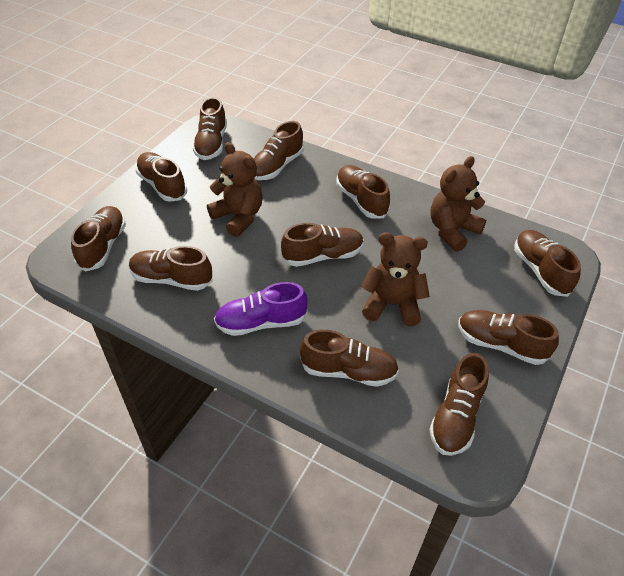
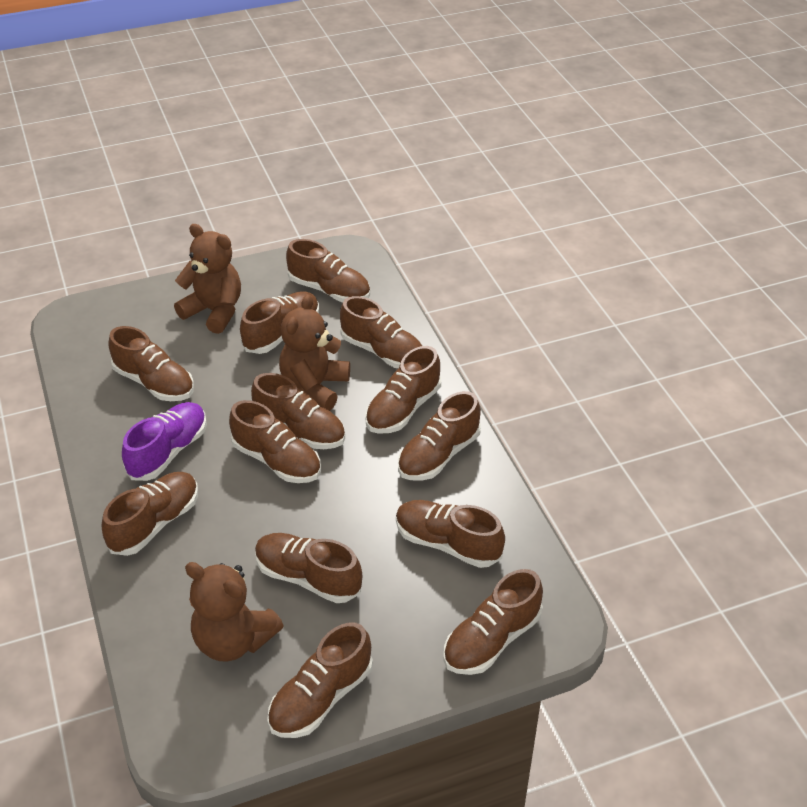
brown shoe: [71,206,126,271] [129,246,213,291] [135,152,187,202] [193,97,227,160] [254,121,304,180] [281,223,364,267] [300,329,399,387] [336,165,390,219] [429,353,489,456] [458,310,559,365] [514,230,581,297] = 11 -> [102,472,198,556] [108,326,194,401] [229,400,321,483] [240,291,319,354] [251,373,345,449] [255,533,362,603] [267,622,373,738] [286,239,370,303] [340,296,422,368] [365,346,441,434] [396,500,505,568] [398,391,481,481] [443,569,543,675] = 13

